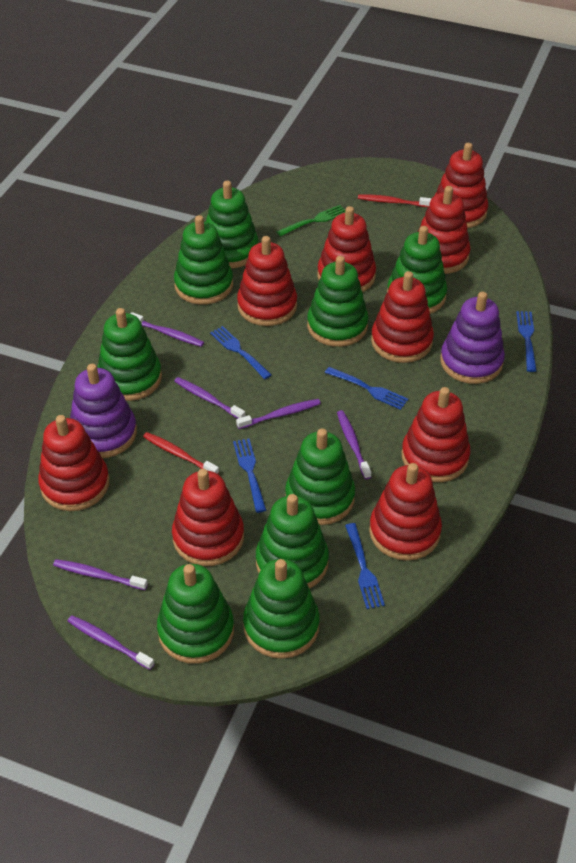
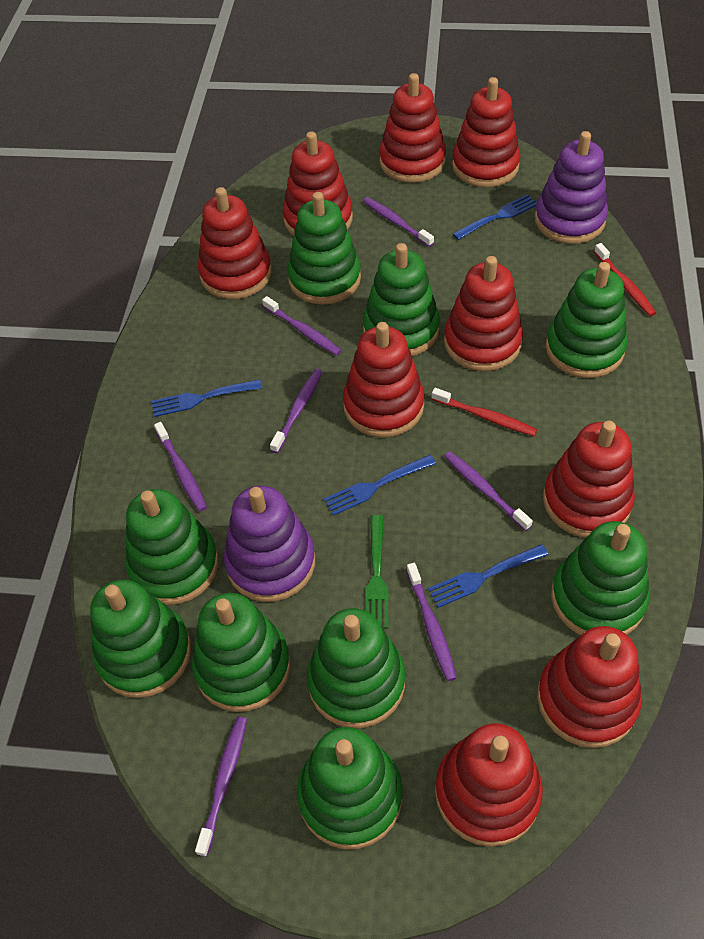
blue fork: [210,326,272,379] [233,438,266,513] [325,367,408,410] [345,523,385,609] [516,311,537,372] = 5 -> [152,379,262,417] [324,455,436,516] [428,544,548,608] [453,194,537,240] = 4
purple toothbrush: [53,559,148,590] [68,616,154,670] [131,312,204,347] [174,377,245,419] [236,399,321,429] [337,410,372,479] = 6 -> [154,422,207,512] [195,717,247,857] [262,296,342,356] [270,369,322,453] [363,197,434,247] [406,563,457,681] [444,452,533,531] = 7

